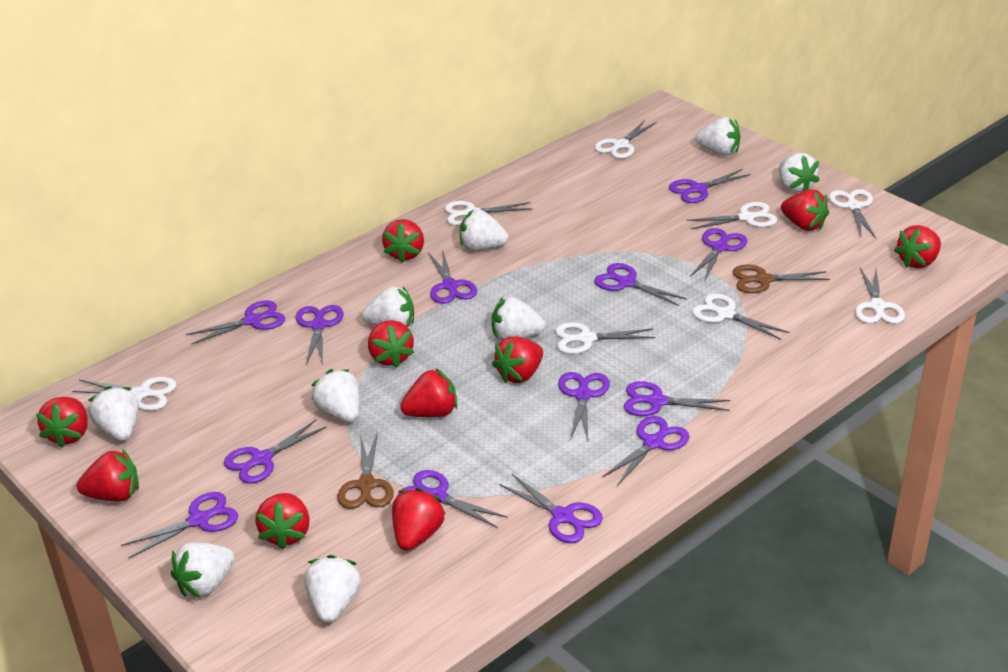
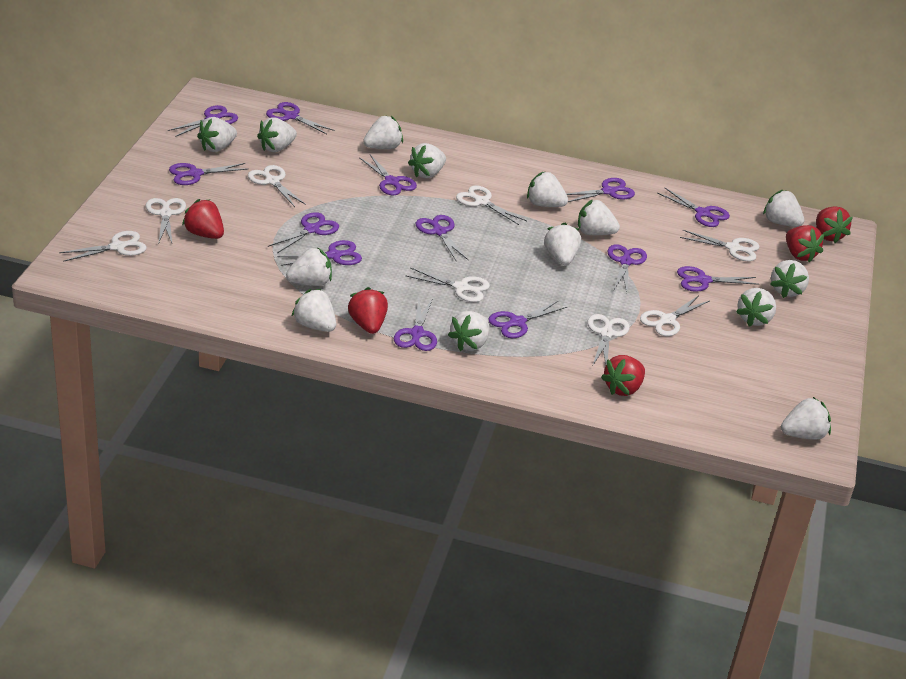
brown scissors: [337,432,394,509] [733,265,830,293] = 2 -> none = 0
red strawberry: [36,397,88,448] [77,449,139,502] [255,493,310,549] [368,320,415,368] [382,219,424,263] [392,488,446,551] [400,368,457,417] [492,336,543,383] [781,189,829,231] [894,225,941,268] = 10 -> [182,199,224,239] [348,287,388,334] [601,355,645,396] [786,225,825,263] [816,206,853,243] = 5
white strawberry: [89,386,139,441] [171,542,235,598] [304,555,361,623] [311,369,360,422] [362,286,414,327] [460,210,508,251] [492,297,545,341] [696,117,740,156] [779,153,820,193] = 9 -> [197,117,237,152] [257,117,297,152] [286,247,332,286] [291,289,336,332] [363,116,403,149] [408,143,446,178] [448,311,490,351] [527,172,568,207] [544,223,581,265] [578,200,620,235] [736,288,776,327] [763,190,804,227] [770,260,809,298] [781,397,831,440] = 14

